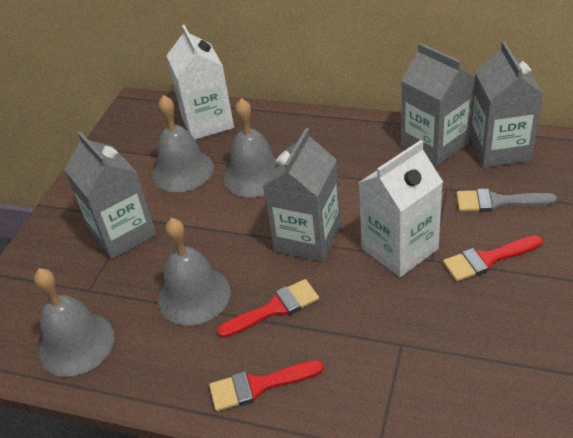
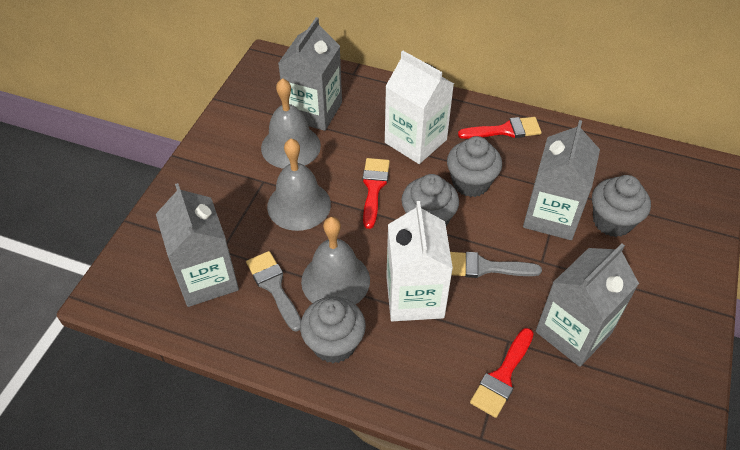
grey bell: [34,268,115,377] [153,95,214,192] [158,218,231,325] [224,98,277,197] = 4 -> [261,78,321,169] [267,139,331,231] [301,217,370,304] = 3
grey brush: [456,189,557,212] = 1 -> [246,251,301,332] [450,252,542,278] = 2
grey cupcake: none = 0 -> [300,296,366,363] [402,174,459,226] [447,136,502,197] [592,175,651,237] = 4

